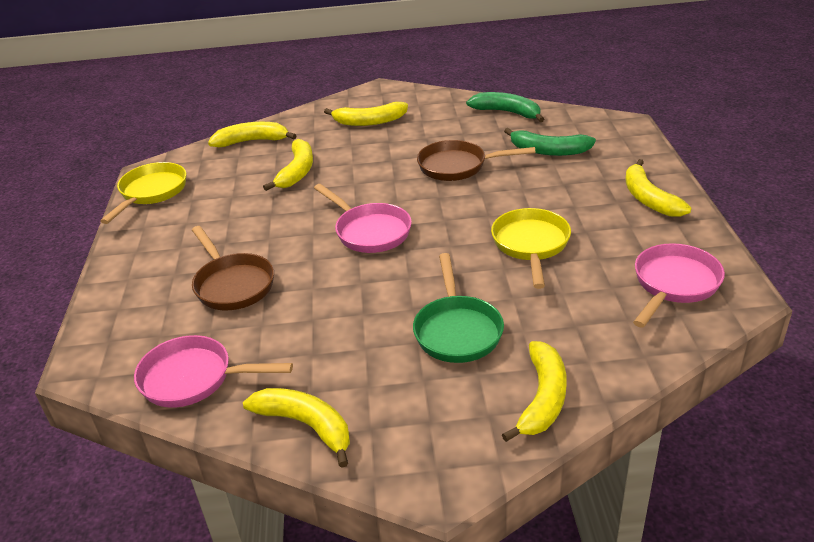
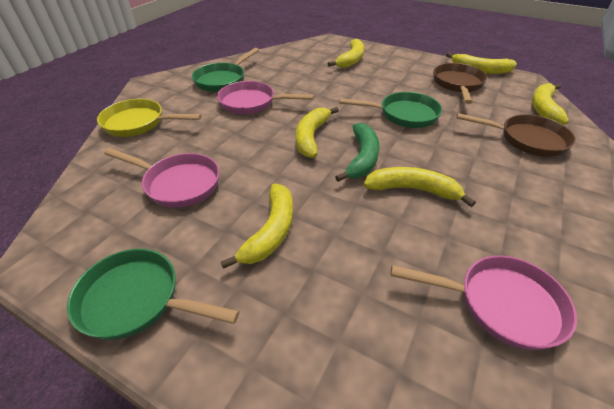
green banana: [466,92,544,122] [504,128,596,156] = 2 -> [335,123,380,182] = 1
green pan: [413,253,504,363] = 1 -> [67,249,239,340] [192,48,259,92] [339,92,442,128] = 3
yellow pan: [100,162,187,224] [491,208,571,289] = 2 -> [97,99,202,137] = 1

